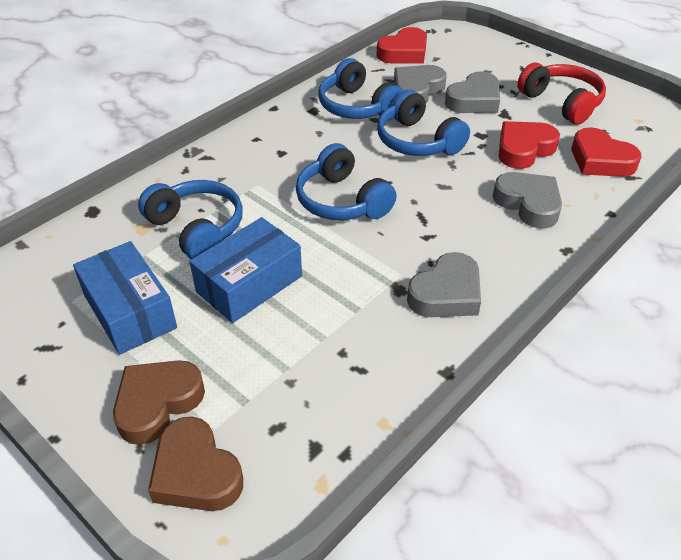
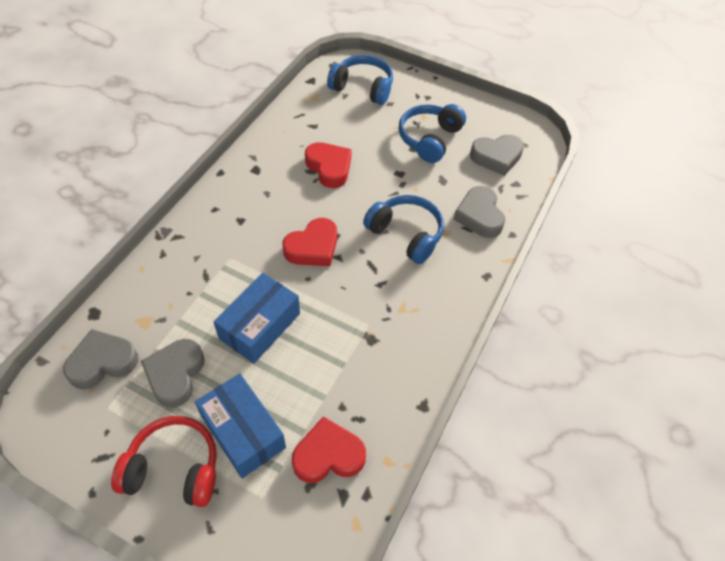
blue headphones: [138,180,242,259] [296,143,397,220] [319,58,403,119] [377,90,470,156] = 4 -> [327,55,393,105] [363,195,444,264] [399,104,466,163] = 3
brown heart: [113,360,205,445] [148,417,243,511] = 2 -> none = 0

